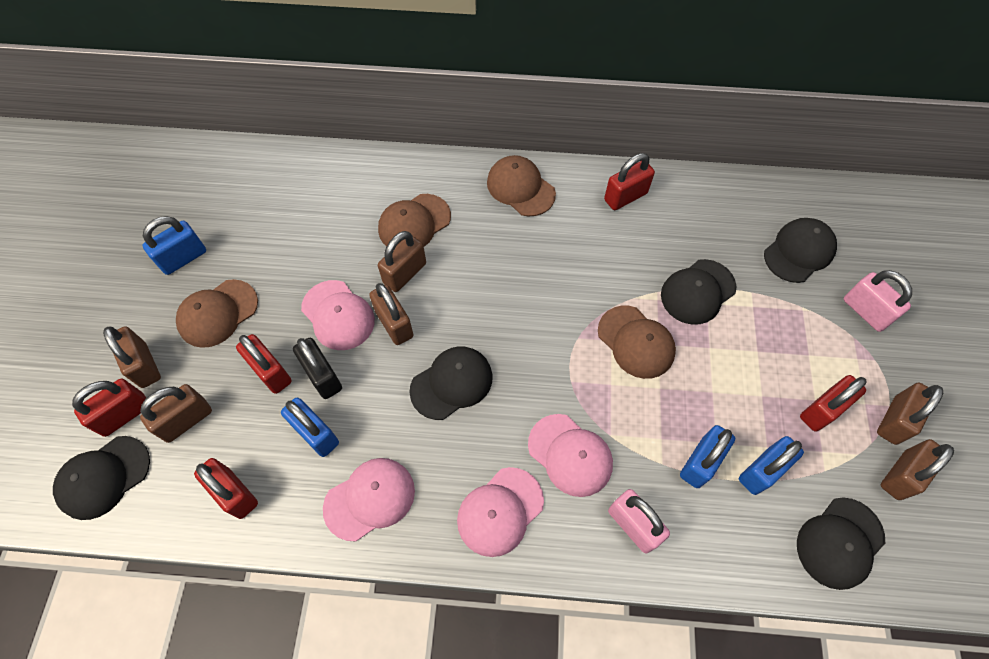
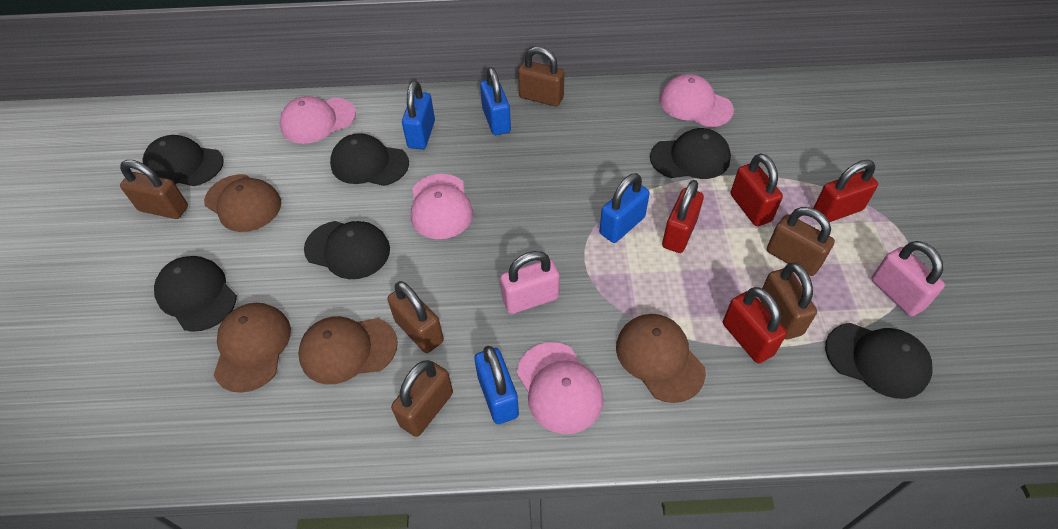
black cap: [53,436,150,520] [409,346,493,420] [661,259,737,325] [764,218,837,283] [797,497,885,590] = 5 -> [143,135,224,186] [154,256,237,332] [304,221,390,279] [330,133,409,186] [650,128,731,179] [825,323,932,399] = 6
black padlock: [293,338,342,399] = 1 -> none = 0
red padlock: [72,379,146,437] [194,458,258,519] [236,334,292,394] [604,153,655,210] [800,375,867,431] = 5 -> [662,180,704,253] [723,287,787,363] [731,153,783,226] [813,160,878,222] = 4

